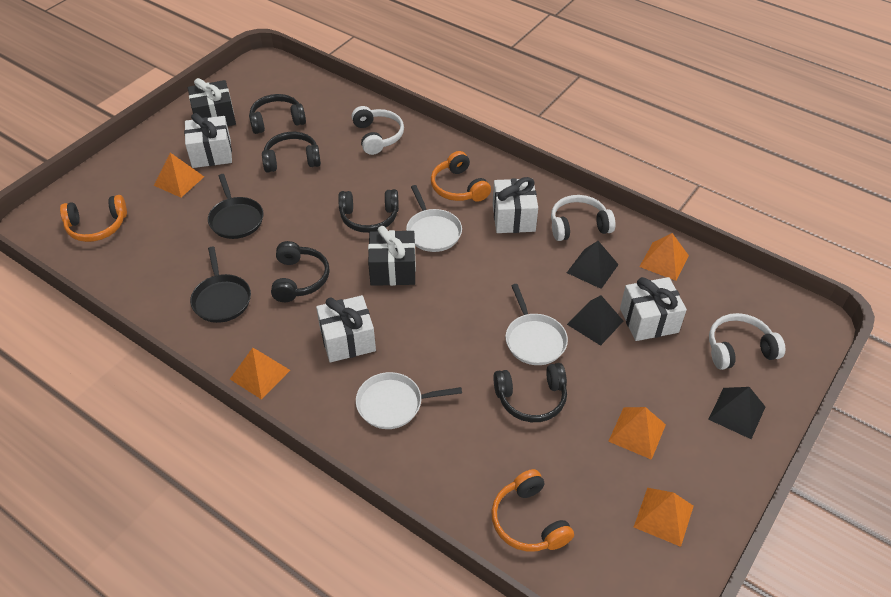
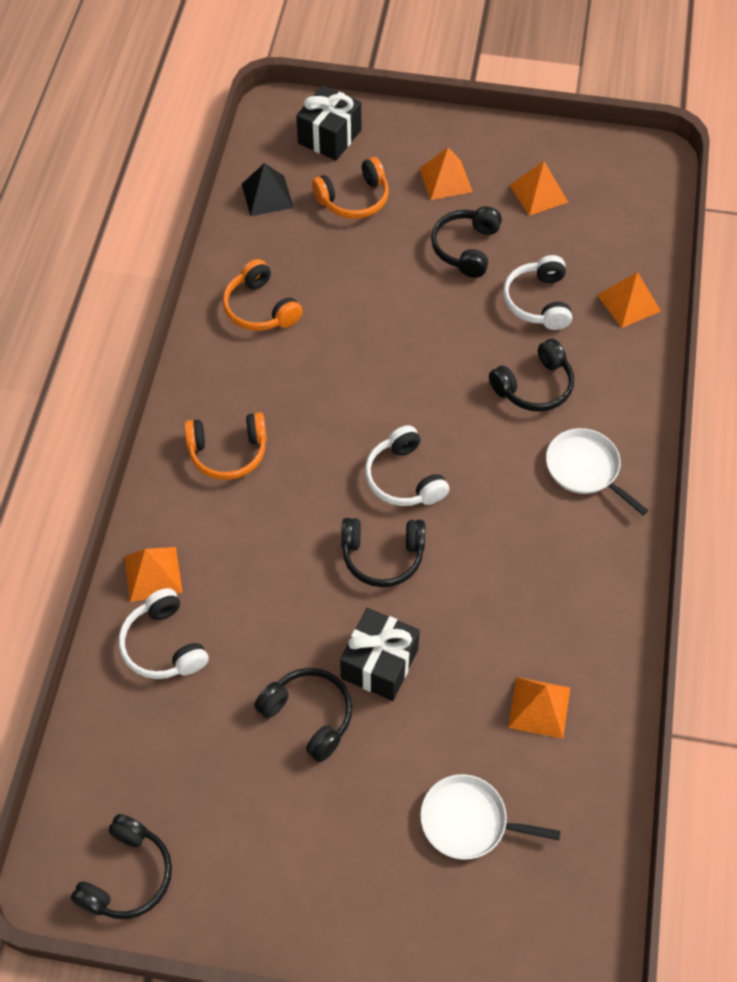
black pan: [190,247,251,323] [208,174,264,239] = 2 -> none = 0
black pyramid: [567,241,619,289] [567,295,623,346] [708,387,765,439] = 3 -> [242,163,294,216] = 1
white gift: [184,113,232,168] [316,295,376,362] [493,177,538,233] [620,277,687,341] = 4 -> none = 0
white pan: [356,372,462,429] [406,185,462,252] [505,284,568,365] = 3 -> [420,774,561,860] [546,428,648,515] = 2

